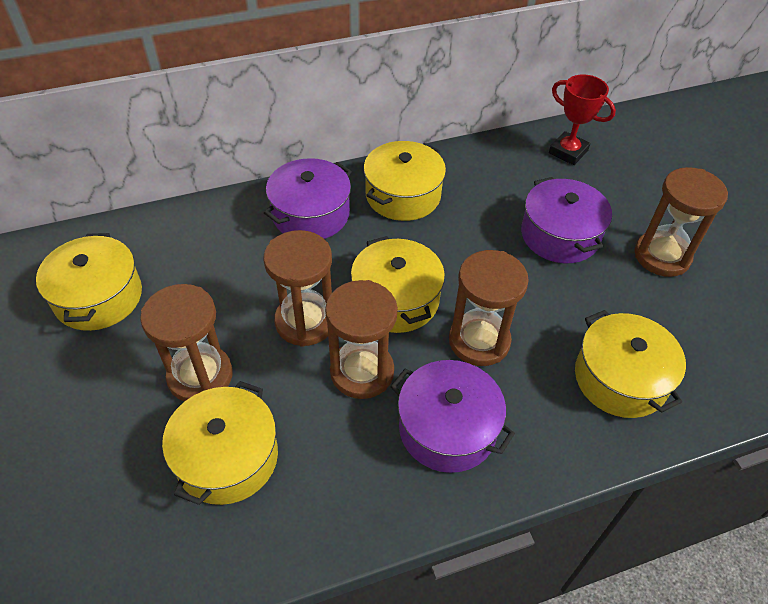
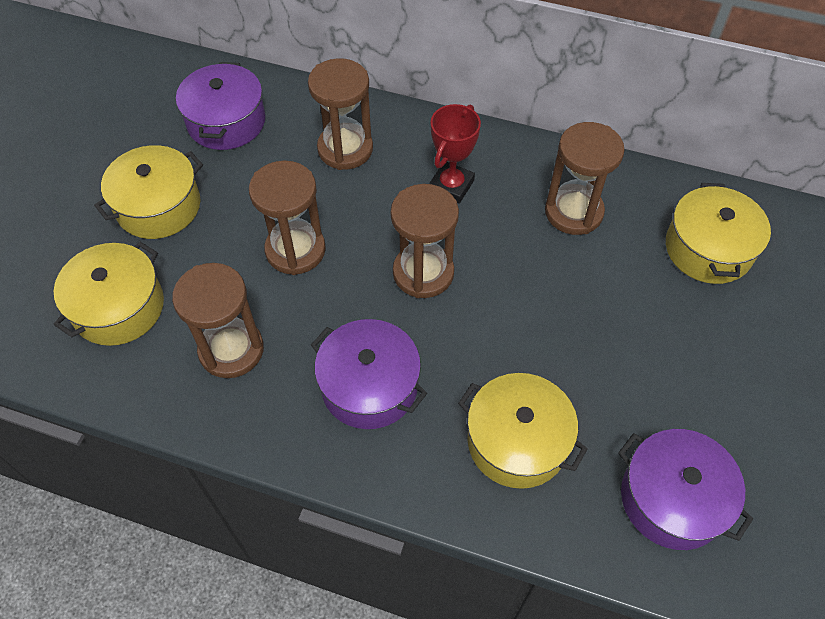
yellow pot: [36,233,142,331] [162,381,278,505] [351,236,445,333] [363,141,446,221] [575,310,686,418] = 5 -> [54,242,164,346] [94,145,203,239] [458,373,588,489] [666,183,771,284] = 4

